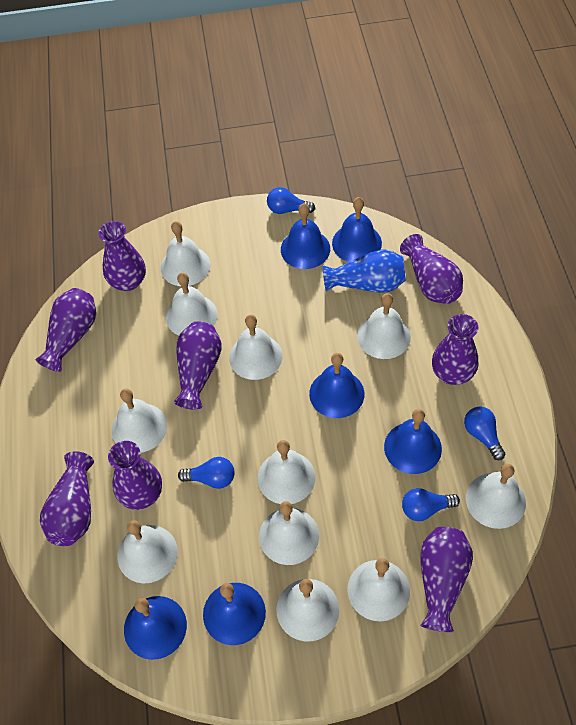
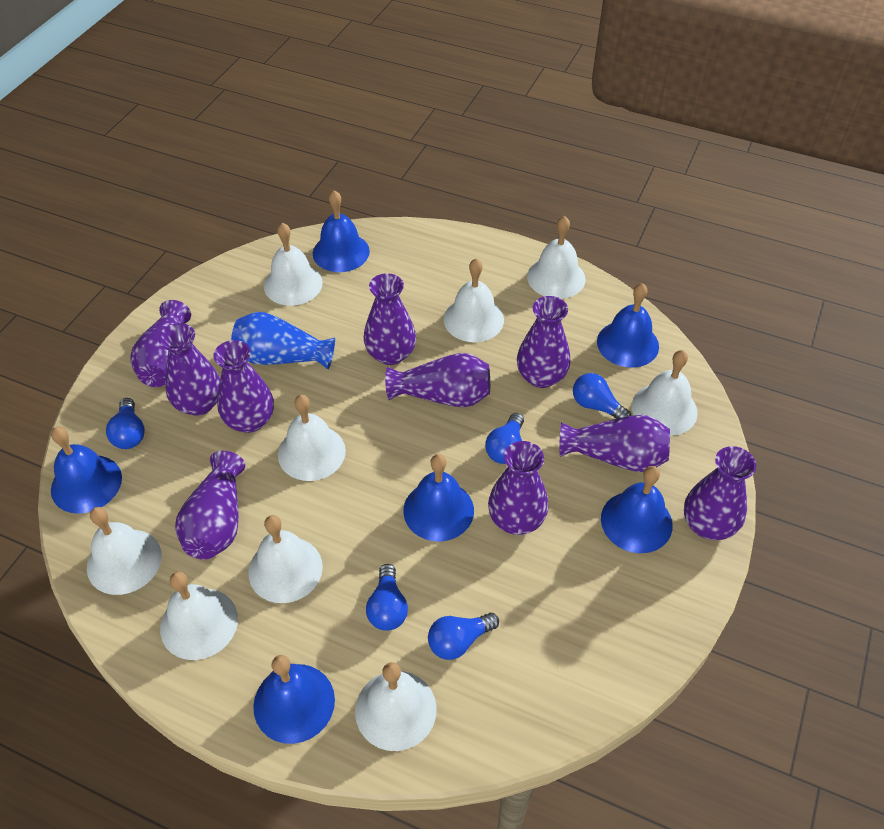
blue light bulb: [178,457,235,489] [267,187,315,214] [402,488,460,521] [464,407,505,460] = 4 -> [106,398,145,449] [366,564,408,631] [428,613,499,660] [486,413,524,464] [573,373,631,419] = 5
purple vase: [36,288,96,372] [40,451,94,546] [98,221,146,291] [108,441,162,510] [174,321,222,410] [400,234,463,304] [420,527,473,632] [432,314,478,385] = 8 -> [130,300,191,387] [158,323,220,416] [175,451,245,559] [213,340,274,433] [364,273,416,365] [385,353,490,407] [488,441,549,535] [517,296,570,388] [559,415,670,472] [684,446,756,540] = 10
white bell: [112,389,167,453] [117,520,178,583] [161,221,210,286] [166,273,218,336] [229,315,283,380] [258,440,316,504] [259,501,319,565] [276,579,339,642] [347,558,410,621] [357,293,411,359] [466,464,526,529] = 11 -> [87,507,162,595] [160,571,238,660] [248,515,323,603] [264,223,323,306] [278,395,346,481] [355,662,437,751] [444,258,504,342] [527,216,585,299] [632,350,698,436] = 9

